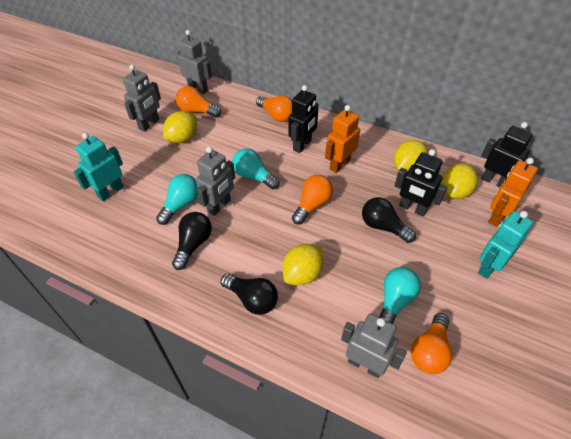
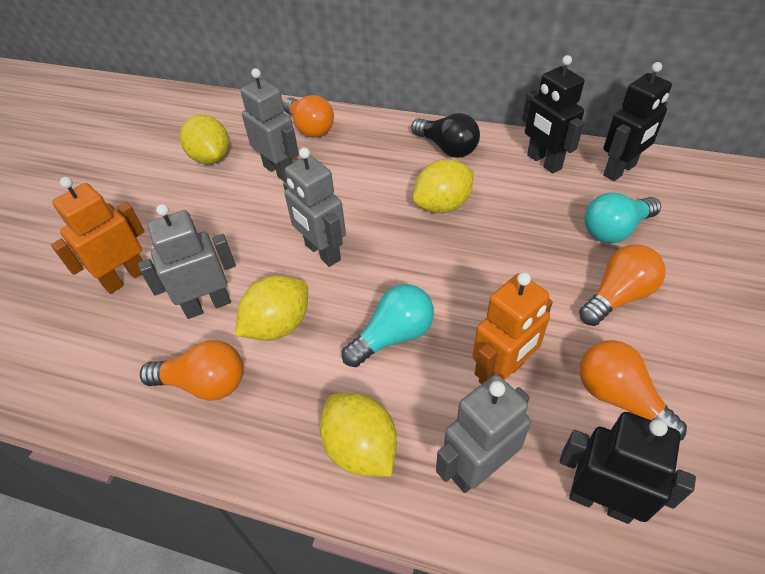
black light bulb: [172,212,212,270] [220,273,278,315] [362,197,416,243] = 3 -> [411,113,480,158] = 1
turquoise light bulb: [156,174,198,225] [232,149,280,189] [379,267,421,324] = 3 -> [342,284,434,367] [584,193,661,243] = 2
turquoise robot: [74,133,124,201] [478,211,533,279] = 2 -> none = 0

